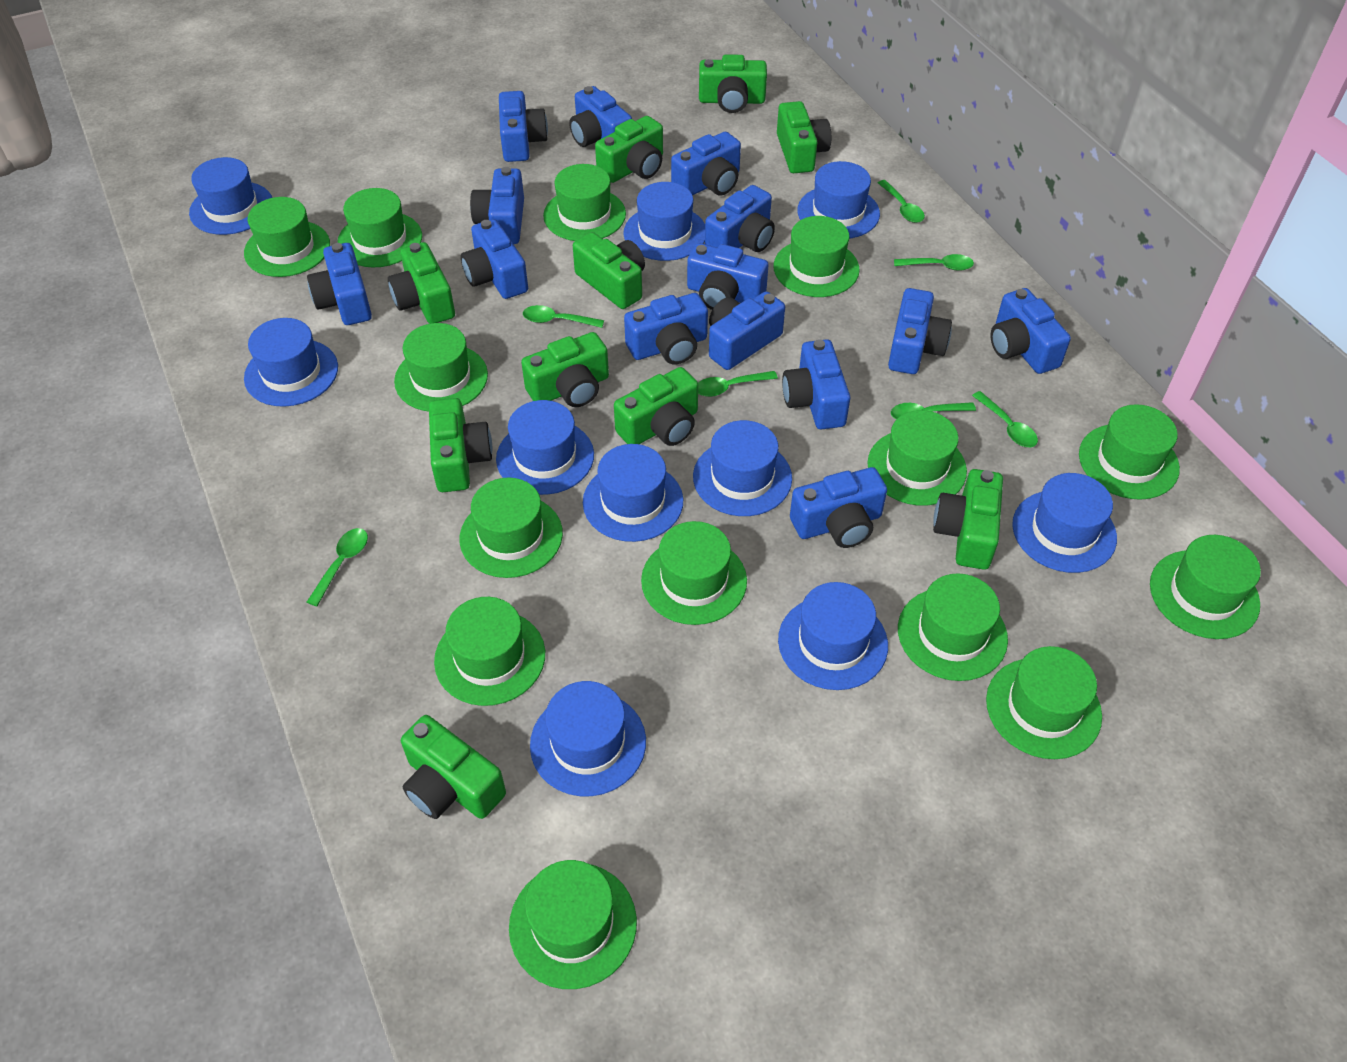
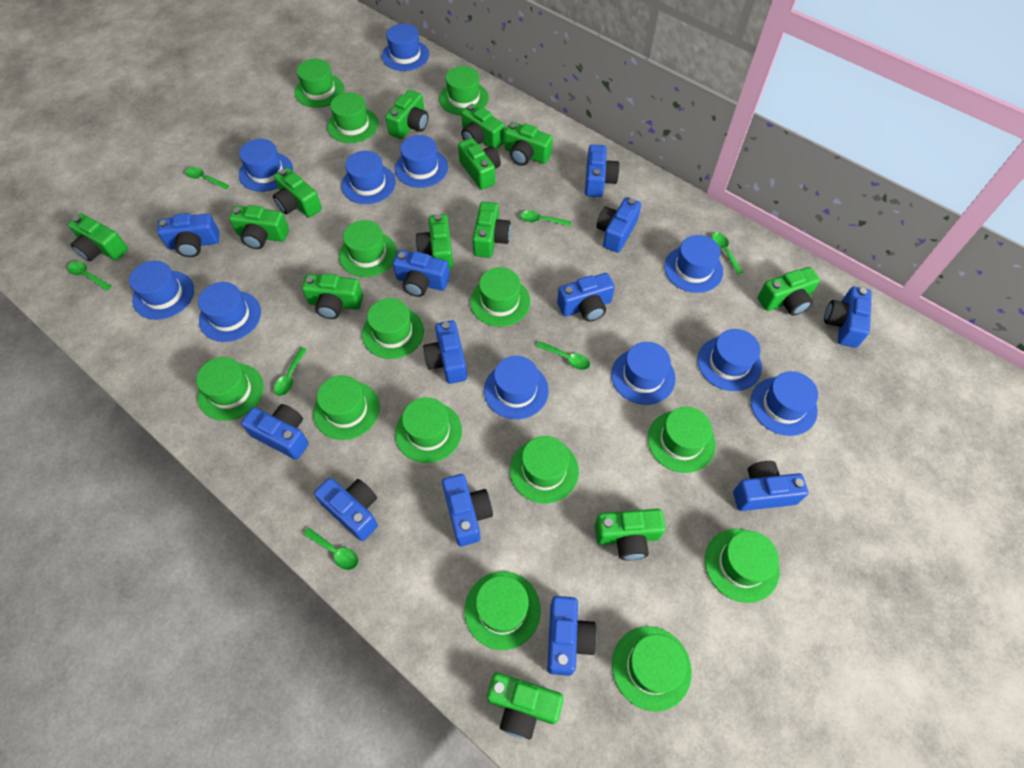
blue camera: [307,243,372,325] [461,219,528,299] [470,167,524,244] [499,91,548,162] [569,86,632,147] [624,293,708,364] [671,131,741,195] [687,243,769,310] [705,185,775,252] [709,291,785,370] [782,339,850,429] [790,467,887,548] [888,288,952,374] [991,288,1071,374] = 14 -> [157,213,219,257] [241,404,309,460] [314,478,378,541] [393,250,450,297] [423,320,467,384] [442,474,493,546] [547,596,597,676] [557,273,615,322] [585,144,620,197] [596,197,641,253] [733,461,808,511] [824,287,872,348] = 12
blue hat: [189,157,272,235] [244,318,338,407] [496,400,594,495] [530,681,646,796] [583,444,683,542] [623,182,705,261] [693,420,792,516] [778,582,888,690] [798,161,880,239] [1012,473,1117,573] = 10 -> [129,261,194,320] [198,282,261,342] [239,139,293,192] [341,151,396,204] [382,24,429,71] [395,135,448,188] [484,356,549,419] [611,342,676,405] [664,235,723,293] [698,329,762,391] [751,371,818,436] = 11
green camera: [388,242,455,324] [401,715,506,819] [429,398,492,492] [521,332,609,407] [573,232,645,309] [595,116,663,183] [614,367,698,446] [699,54,767,113] [777,101,831,173] [933,469,1003,570] = 10 -> [68,213,128,261] [229,205,289,249] [273,168,322,218] [302,274,363,319] [385,90,428,139] [416,214,453,270] [458,138,501,190] [461,104,505,149] [473,202,511,258] [487,673,564,739] [504,122,553,166] [595,509,666,560] [758,267,820,316] = 13

